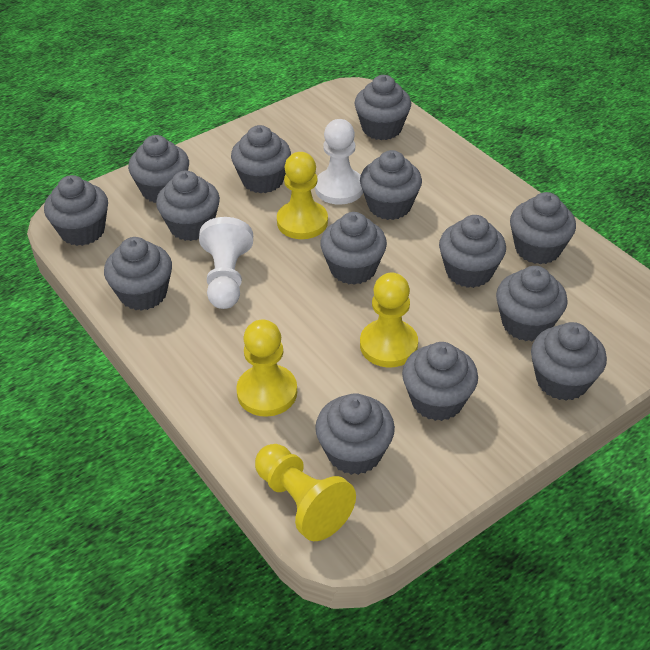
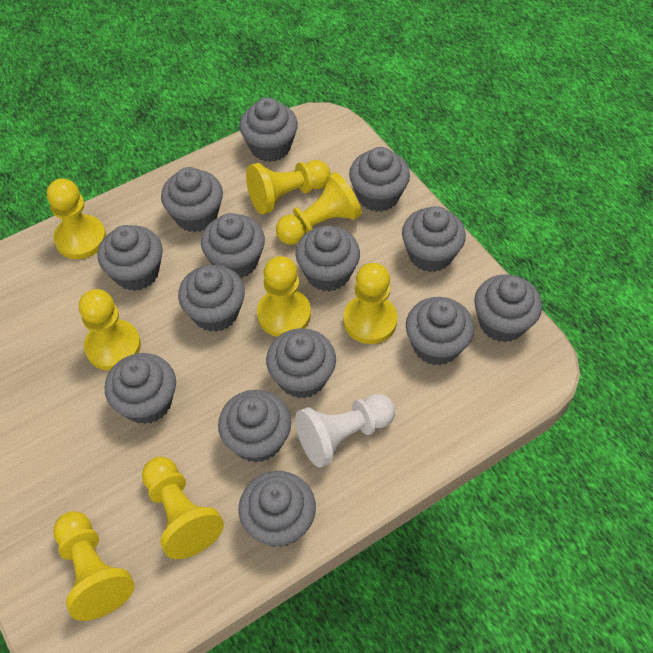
white pawn: [199,217,253,309] [315,119,363,205] = 2 -> [295,394,395,468] = 1
yellow pawn: [236,319,297,417] [255,444,356,541] [277,152,328,239] [360,273,418,367] = 4 -> [47,178,106,259] [53,511,135,621] [79,289,141,371] [142,457,224,559] [246,160,330,214] [257,256,311,337] [276,172,362,245] [343,263,397,344] = 8

